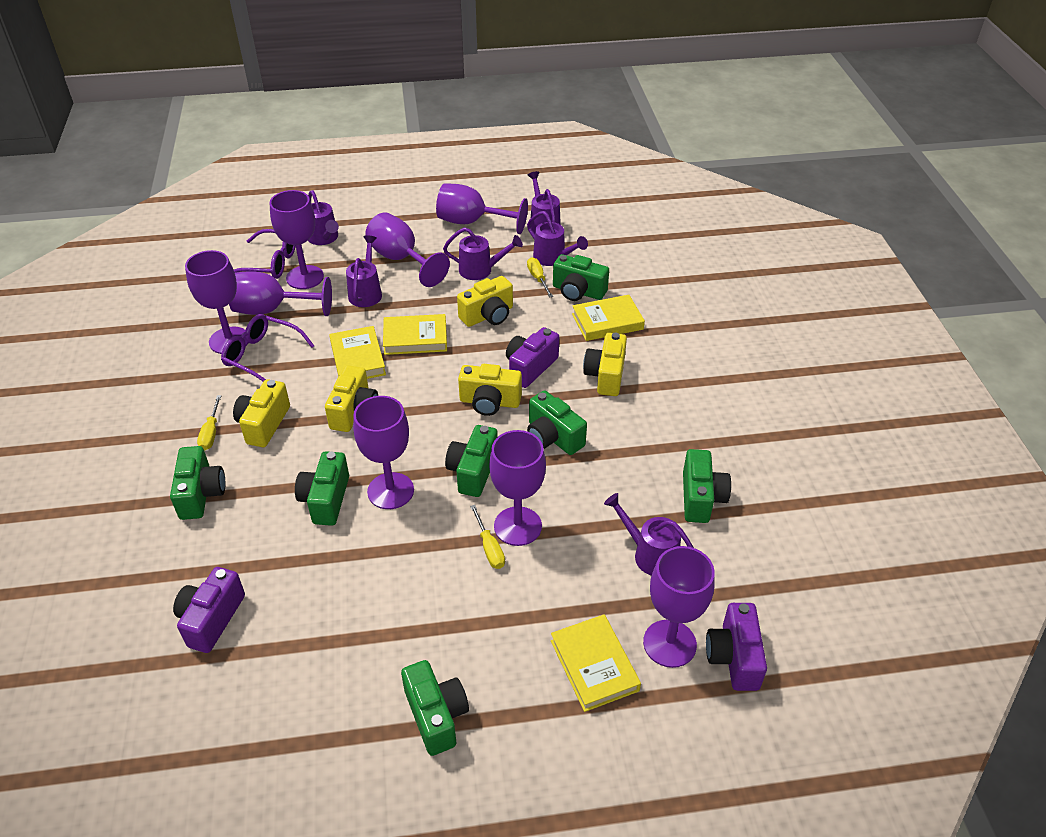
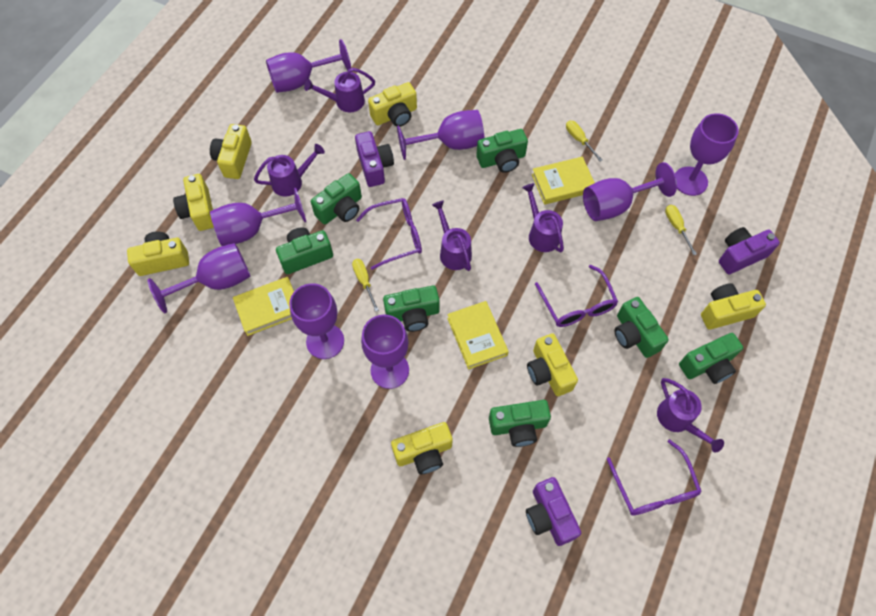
purple glasses: [221,314,314,382] [234,229,296,279] = 2 -> [356,198,422,270] [535,265,618,327] [607,439,702,516] = 3
purple watering can: [308,190,339,245] [346,235,382,307] [443,227,523,280] [527,211,588,266] [528,171,561,234] [604,493,694,576] = 6 -> [254,144,325,196] [304,68,375,112] [432,200,472,271] [522,183,564,252] [657,378,724,452] = 5
yellow book: [329,326,386,379] [383,314,447,355] [551,614,641,712] [572,295,645,341] = 4 -> [233,277,294,336] [447,301,509,370] [532,157,595,205] = 3
yellow camera: [233,379,290,447] [325,365,378,432] [457,276,513,327] [458,364,522,416] [583,333,627,396] = 5 -> [127,232,189,276] [173,174,214,231] [210,124,252,179] [368,82,417,127] [391,422,453,474] [527,333,578,396] [701,283,766,330] = 7

